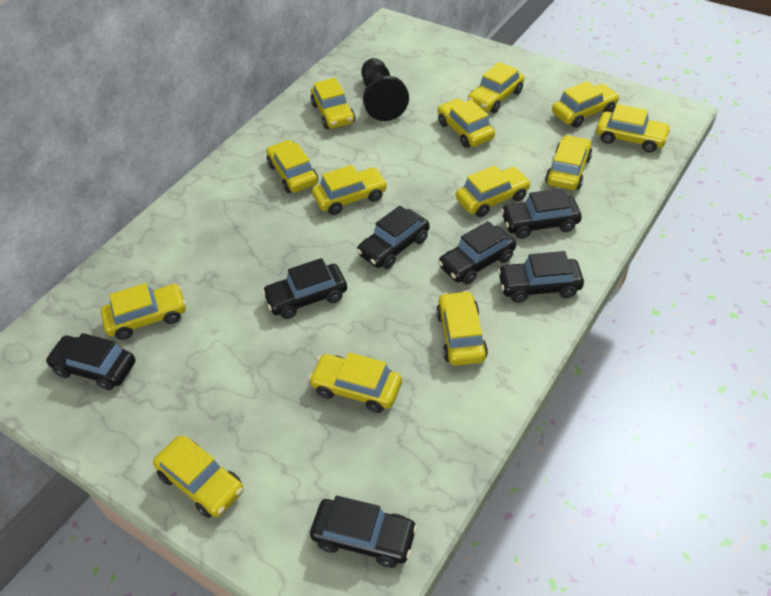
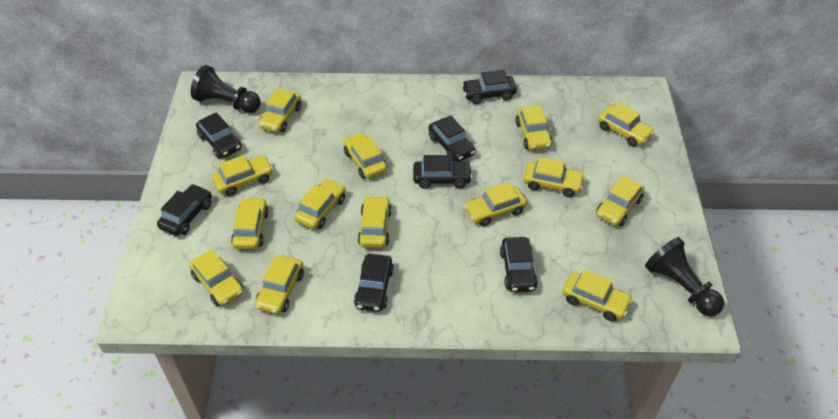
black pawn: [361,58,409,121] = 1 -> [191,65,261,113] [645,237,724,316] = 2
yellow car: [101,283,186,340] [153,436,243,518] [266,140,318,193] [308,352,402,413] [311,78,355,129] [312,165,388,215] [436,291,488,366] [438,98,495,148] [456,165,531,217] [468,62,524,113] [545,135,592,190] [552,81,619,128] [596,104,671,153] = 13 -> [189,250,244,306] [212,155,273,196] [231,197,269,249] [255,256,304,314] [258,88,301,133] [294,179,346,229] [343,132,387,179] [358,196,392,248] [464,182,527,227] [515,105,552,151] [523,157,585,197] [562,269,633,321] [596,176,645,226] [598,102,655,147] = 14

